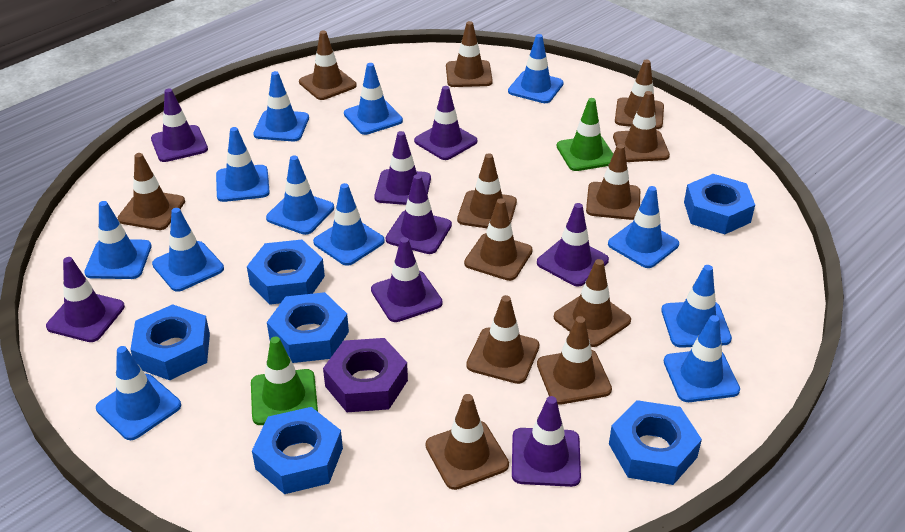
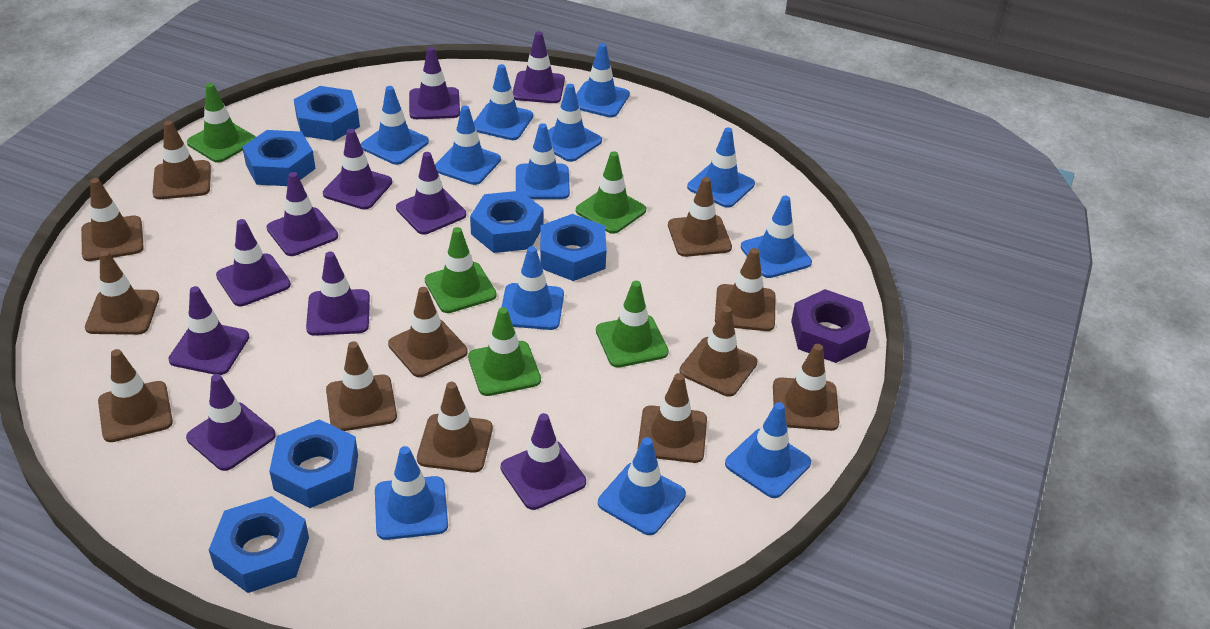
green traffic cone: [251,336,318,425] [557,98,613,171] = 2 -> [187,83,256,163] [425,227,497,313] [468,307,541,396] [576,151,646,234] [596,281,669,368] = 5
purple traffic cone: [46,257,125,342] [151,88,208,162] [371,237,443,322] [374,131,431,205] [386,174,452,254] [414,86,477,160] [512,396,581,487] [537,203,609,287] = 8 -> [168,286,249,375] [186,374,276,471] [216,219,291,306] [267,172,338,256] [306,251,370,336] [323,129,392,210] [396,152,466,234] [409,47,460,119] [501,413,586,510] [513,31,565,103] = 10

